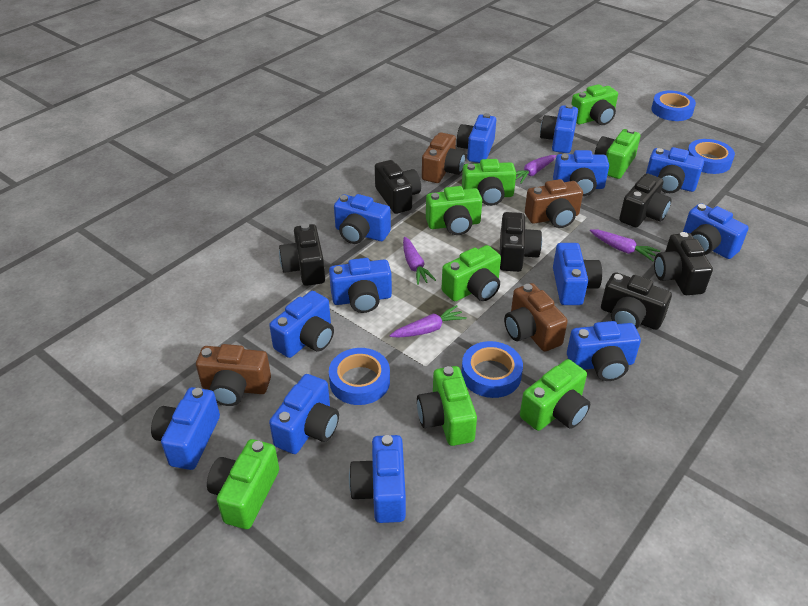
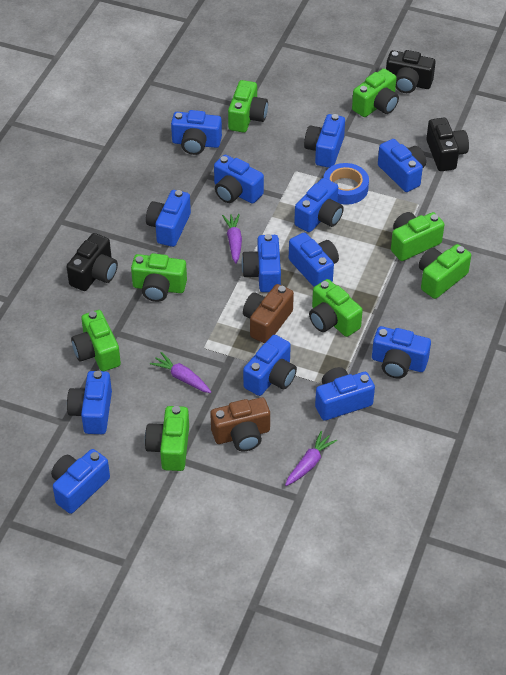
black camera: [279,223,325,286] [375,160,421,214] [500,212,542,272] [601,272,672,330] [619,173,672,228] [654,232,713,295] = 6 -> [66,233,118,291] [386,50,436,93] [426,118,469,171] = 3
blue tape: [329,348,390,405] [461,341,523,398] [651,91,696,121] [688,139,735,174] = 4 -> [323,163,369,205] = 1
brown camera: [196,344,271,406] [422,132,466,183] [504,283,568,351] [525,179,583,228] = 4 -> [210,397,270,451] [243,284,294,343] = 2
purple carrot: [390,305,467,338] [403,237,436,285] [516,155,556,184] [590,229,660,261] = 4 -> [150,352,211,393] [222,214,242,264] [285,431,337,486] = 3

